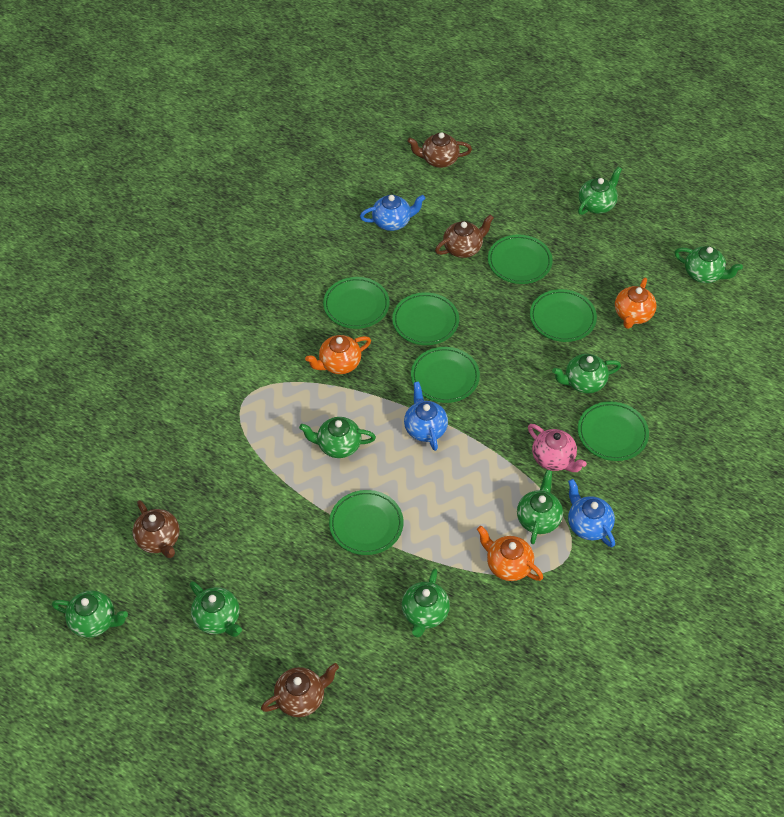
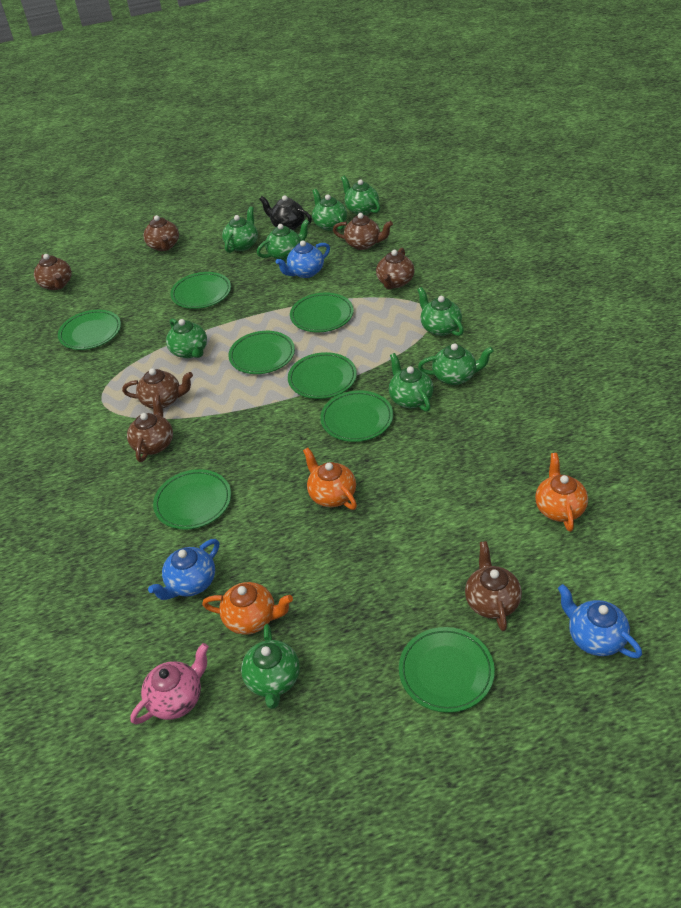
black teapot: none = 0 -> [259,195,312,230] = 1
brown teapot: [132,500,180,558] [261,663,339,717] [407,132,472,168] [435,214,494,258] = 4 -> [34,254,71,290] [122,368,193,409] [127,395,173,462] [143,215,179,251] [333,213,393,250] [376,248,415,289] [465,541,522,631] = 7
green plate: [323,277,390,329] [329,490,403,555] [392,292,459,345] [411,347,480,403] [488,234,553,284] [530,289,597,342] [578,401,649,461] = 7 -> [58,310,121,350] [153,469,231,530] [170,272,231,309] [228,331,295,374] [288,352,357,399] [290,293,354,332] [320,390,393,442] [399,627,495,713] = 8
green teapot: [52,590,128,638] [190,581,242,637] [299,417,376,458] [402,569,450,637] [517,470,563,544] [552,354,621,393] [578,167,622,215] [674,246,743,283] = 8 -> [166,318,207,358] [222,206,258,253] [241,624,300,709] [257,220,309,261] [312,189,347,231] [341,176,380,215] [389,353,434,412] [417,287,464,336] [418,343,494,385] = 9

